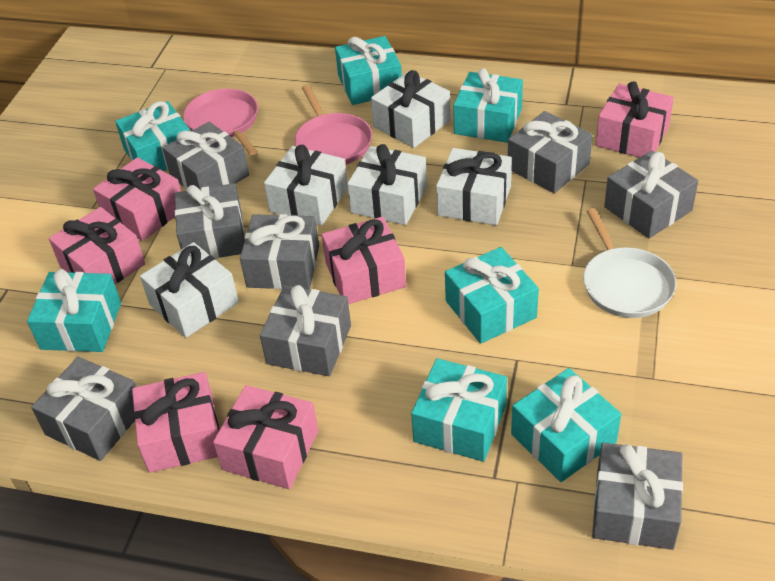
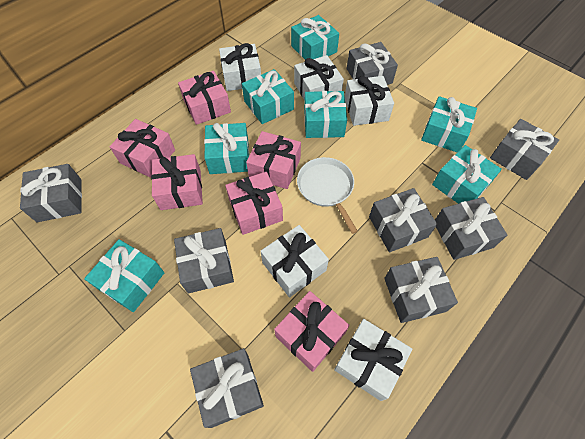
pink pan: [183,89,258,155] [295,85,372,165] = 2 -> none = 0

